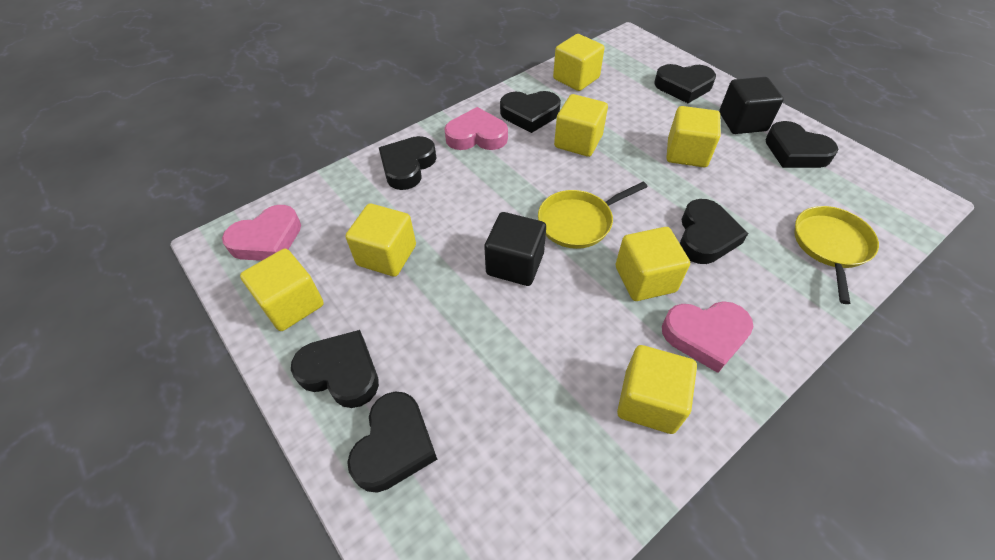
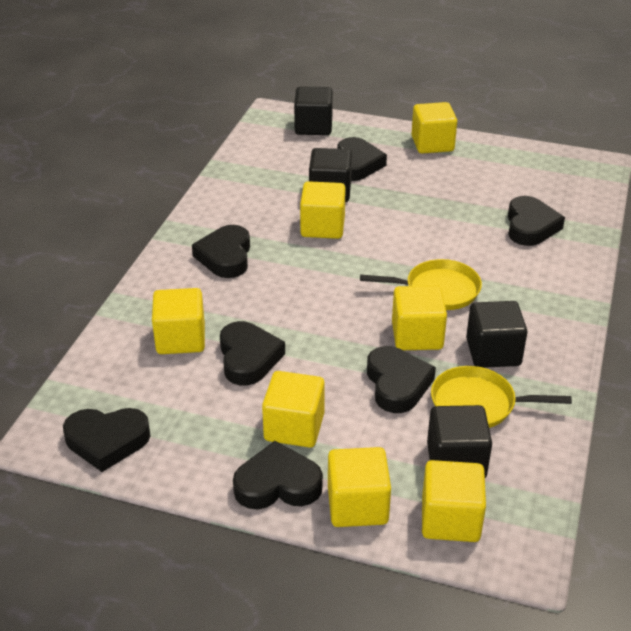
black cube: [484,212,546,286] [719,77,784,134] = 2 -> [294,87,333,135] [309,148,352,202] [427,405,492,478] [466,301,527,368] = 4
pink heart: [222,205,301,261] [444,107,508,150] [662,301,753,373] = 3 -> none = 0

